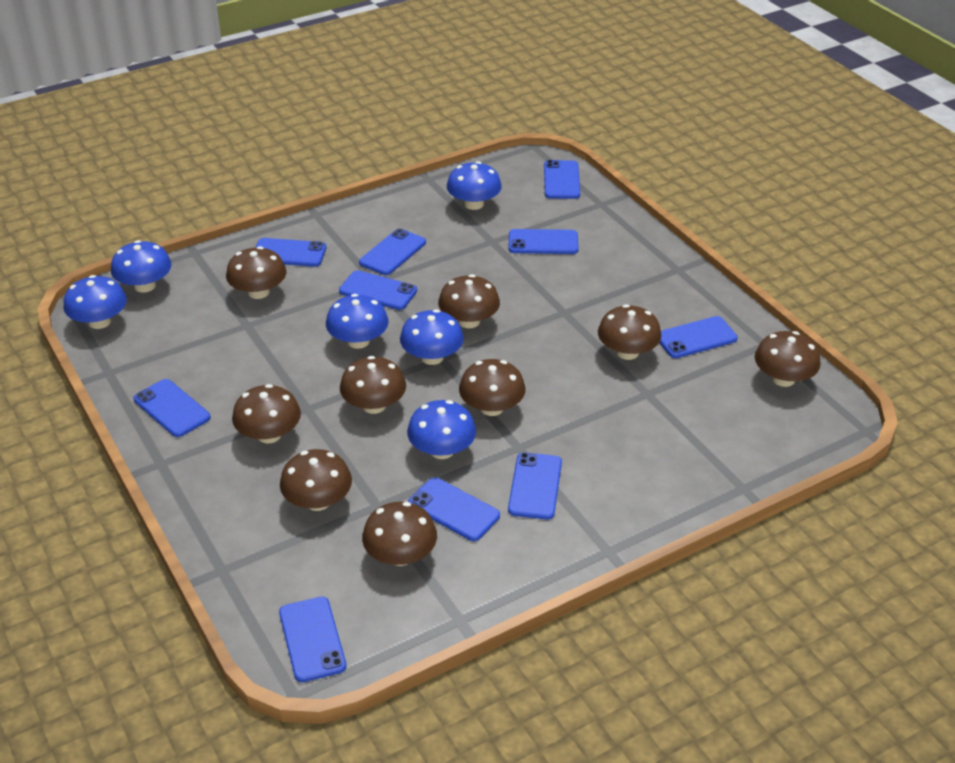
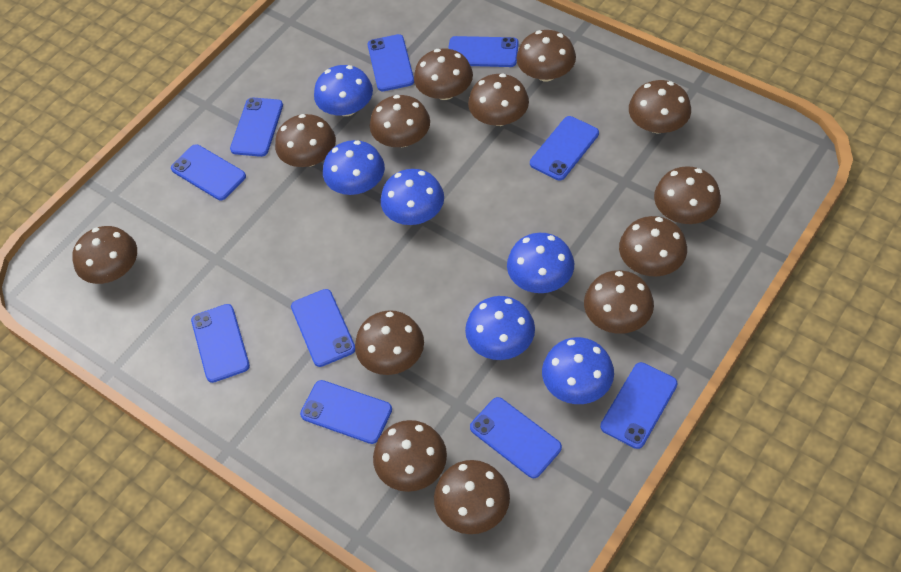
brown mushroom: [226,246,286,299] [232,384,301,443] [280,449,352,511] [340,356,406,414] [362,502,437,566] [438,274,500,328] [459,359,525,416] [598,304,662,360] [755,331,821,387] = 9 -> [72,226,137,284] [275,114,336,167] [355,310,424,375] [370,95,430,147] [373,420,447,492] [414,48,473,100] [434,460,510,534] [468,73,529,126] [517,30,576,81] [584,270,654,334] [619,216,687,277] [629,80,691,133] [654,166,721,224] = 13

